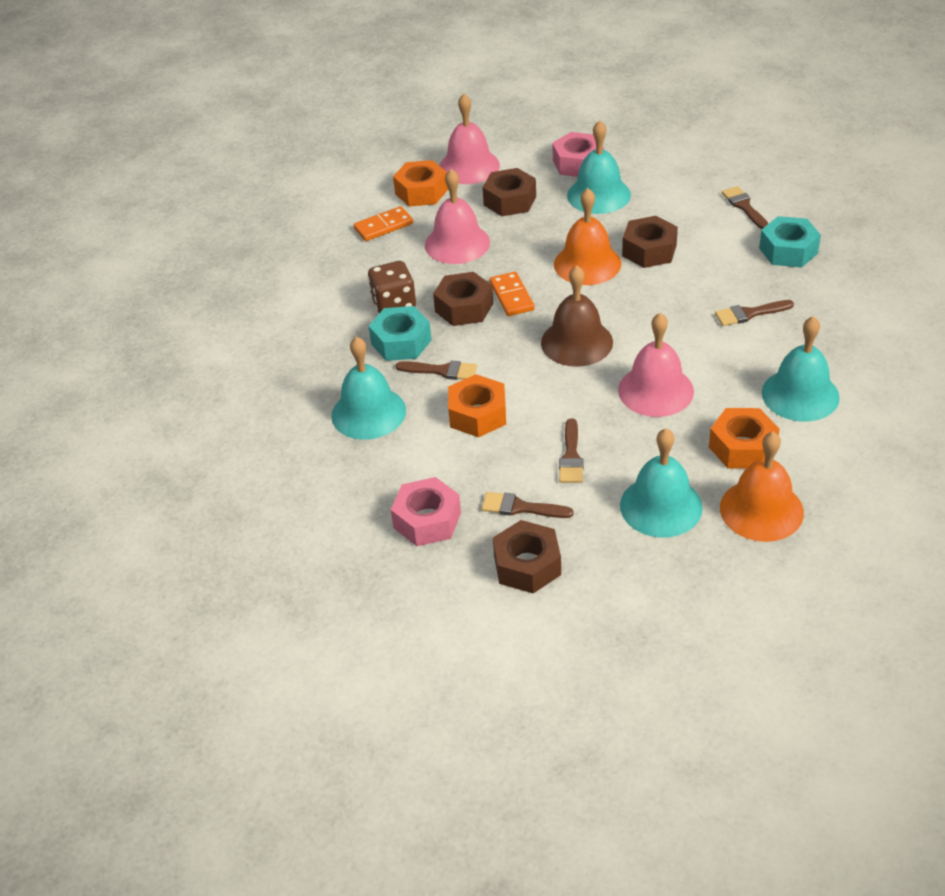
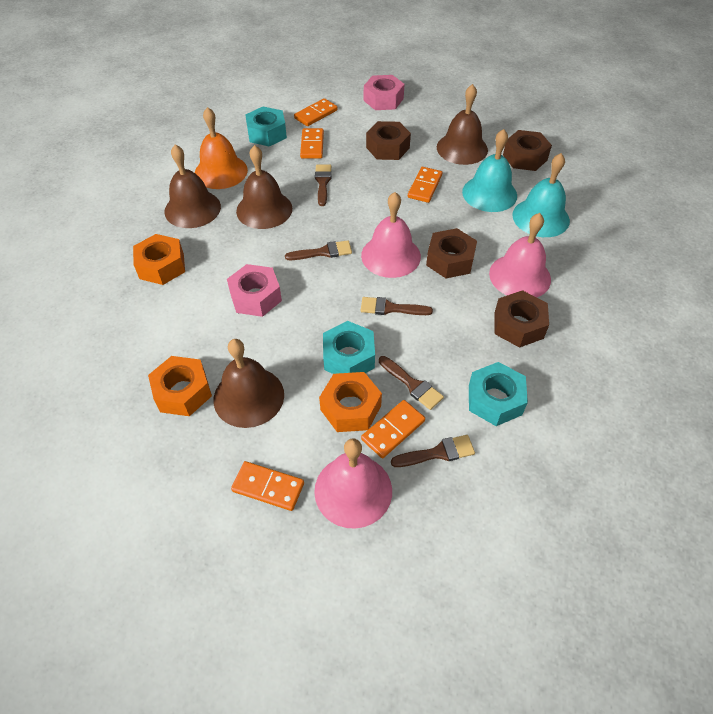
brown bell: [541,265,613,367] = 1 -> [164,144,221,228] [214,339,284,428] [236,145,292,229] [437,84,488,165] = 4
brown dice: [368,261,416,313] = 1 -> none = 0
orange bell: [554,188,621,285] [720,432,804,542] = 2 -> [195,107,248,189] = 1
orange domino: [354,206,413,241] [490,272,535,316] = 2 -> [231,461,304,511] [294,98,338,126] [300,128,324,158] [361,400,425,458] [408,167,442,203] = 5
turquoise bell: [331,336,406,440] [567,120,631,214] [620,428,703,538] [762,316,840,422] = 4 -> [462,129,517,212] [512,153,570,237] = 2
turquoise nut: [369,306,431,361] [759,216,821,268] = 2 -> [245,107,287,147] [323,321,375,374] [469,362,528,426] = 3

